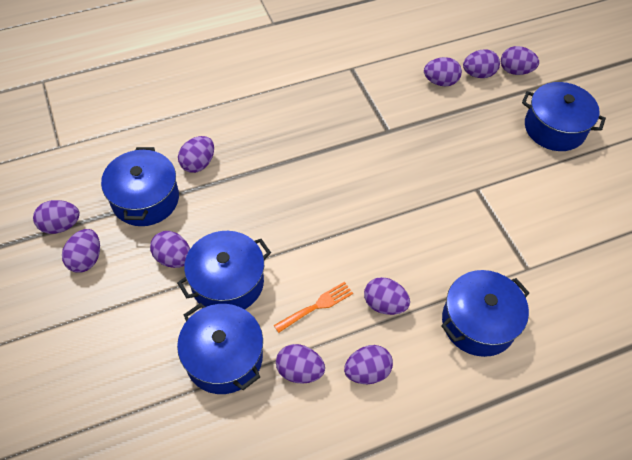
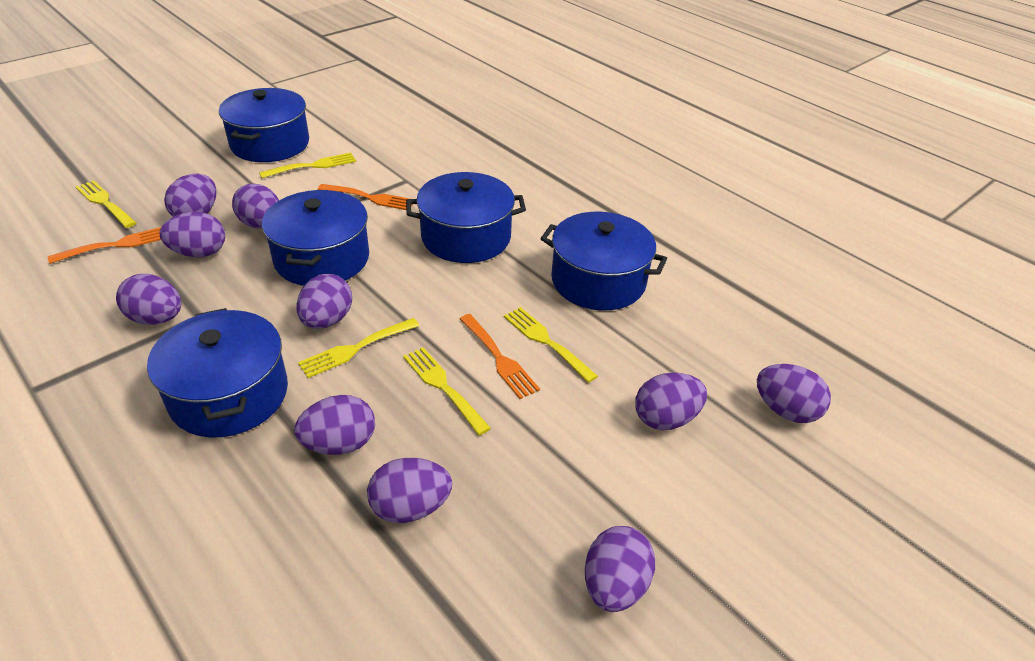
orange fork: [274,282,353,333] = 1 -> [48,227,161,264] [318,184,413,210] [460,314,540,399] = 3
yellow fork: none = 0 -> [76,180,136,228] [259,152,356,178] [298,318,420,378] [403,347,491,435] [504,307,598,383] = 5

